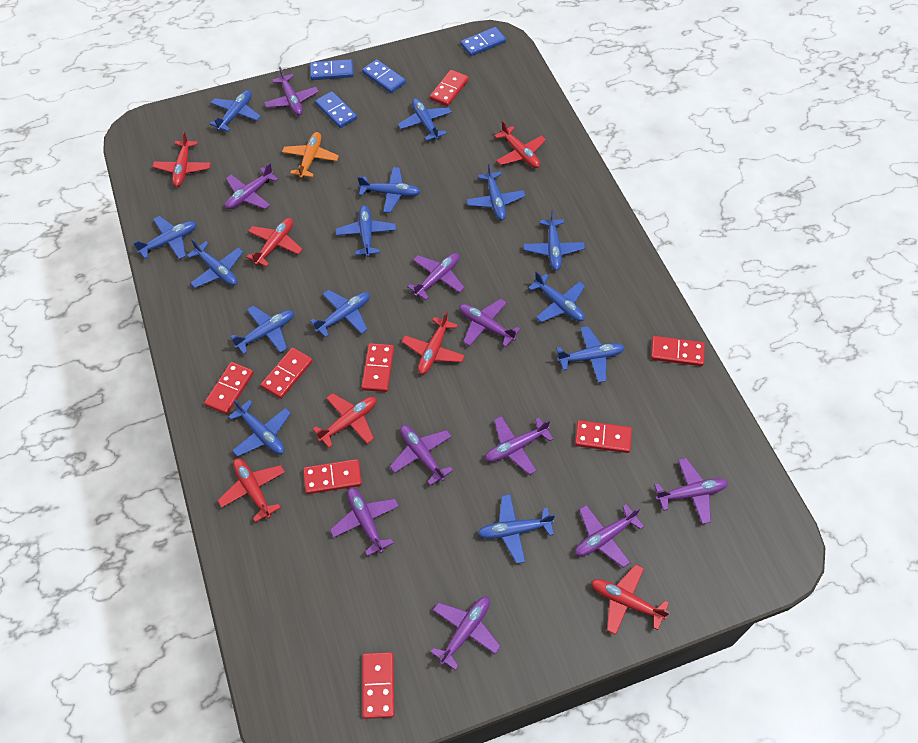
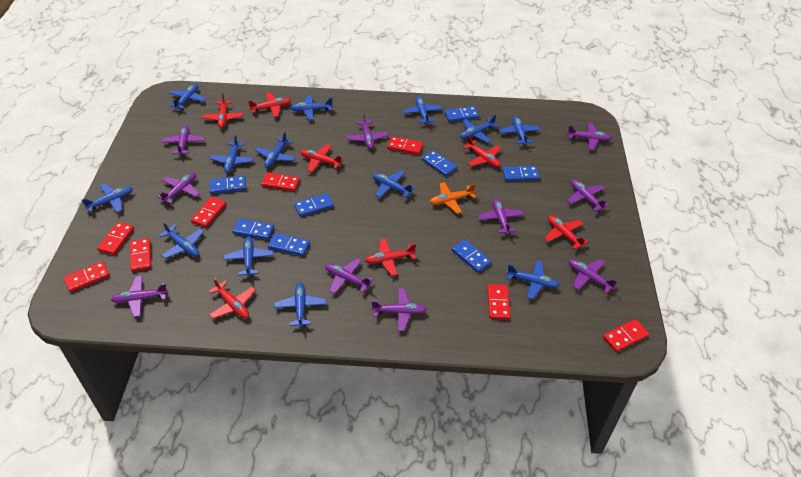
blue domino: [310,59,354,80] [315,91,357,128] [362,59,406,93] [460,27,506,56] = 4 -> [209,176,246,194] [232,219,274,240] [268,233,310,256] [294,193,334,217] [422,150,457,176] [445,106,479,122] [452,239,492,273] [502,166,540,181] = 8
blue plane: [133,216,197,259] [187,239,243,288] [210,90,261,132] [228,400,291,457] [230,306,294,354] [310,290,370,338] [336,205,396,257] [357,167,421,213] [398,98,452,141] [466,163,526,220] [478,494,555,564] [523,210,585,271] [528,271,585,322] [556,326,625,383] = 14 -> [82,184,133,213] [159,222,204,259] [169,84,206,109] [210,135,254,173] [224,237,273,277] [255,132,296,168] [274,283,326,328] [290,95,333,120] [373,171,415,198] [402,96,442,124] [460,115,499,143] [499,116,540,145] [507,261,560,299] = 13

